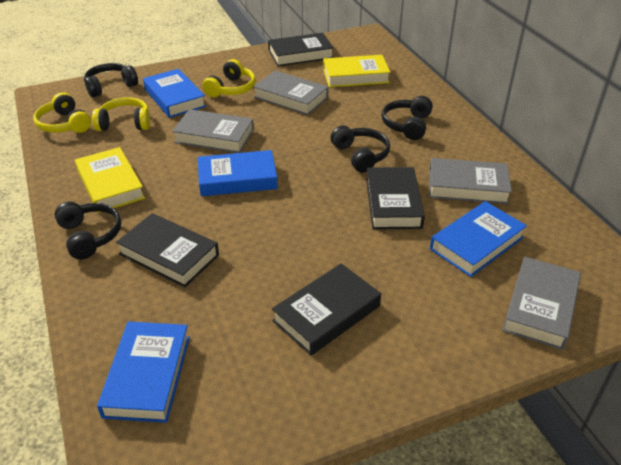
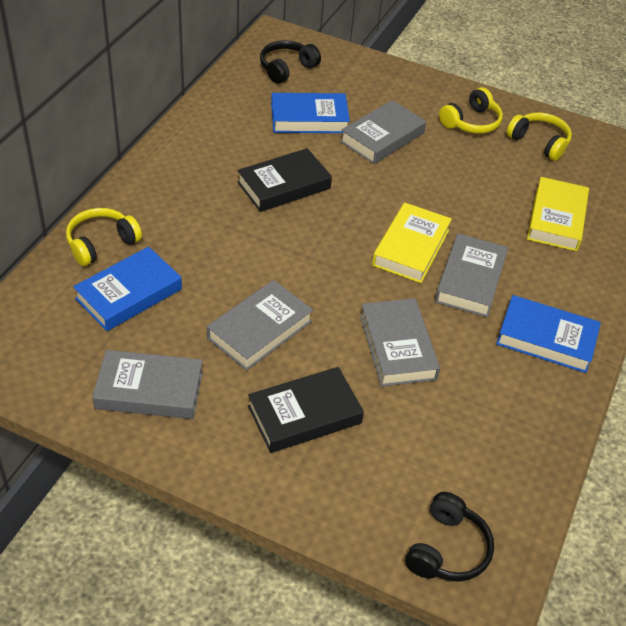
black book: [116,213,219,287] [268,33,334,66] [272,263,381,356] [366,167,425,229] = 4 -> [237,148,332,212] [248,367,364,453] = 2
black headphones: [54,202,121,260] [84,63,138,97] [330,125,390,173] [381,96,433,140] = 4 -> [260,41,321,84] [405,492,494,582] = 2
blue book: [97,322,190,423] [143,69,206,118] [198,150,278,196] [430,201,527,277] = 4 -> [73,247,182,331] [271,93,350,133] [496,295,601,373] = 3
grey book: [172,109,254,153] [253,70,328,115] [429,158,512,204] [502,257,581,350] = 4 -> [92,350,203,419] [207,280,313,371] [340,100,426,164] [360,298,440,387] [435,233,508,317] = 5

